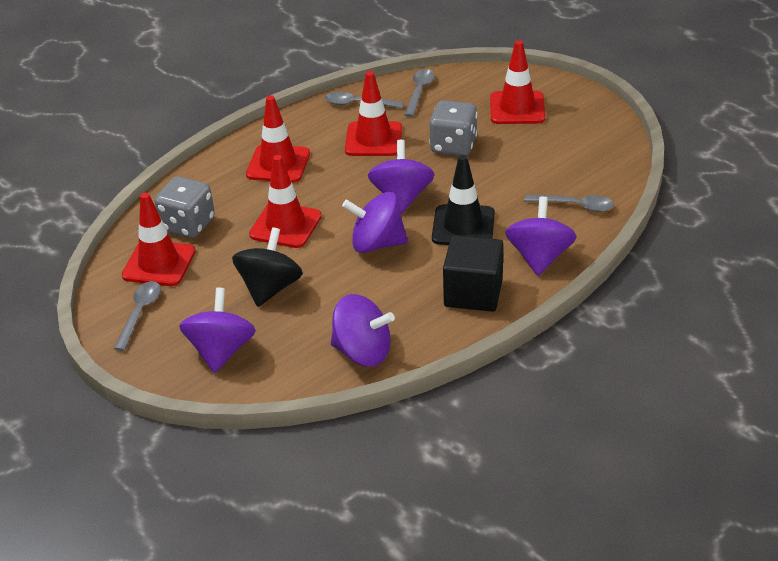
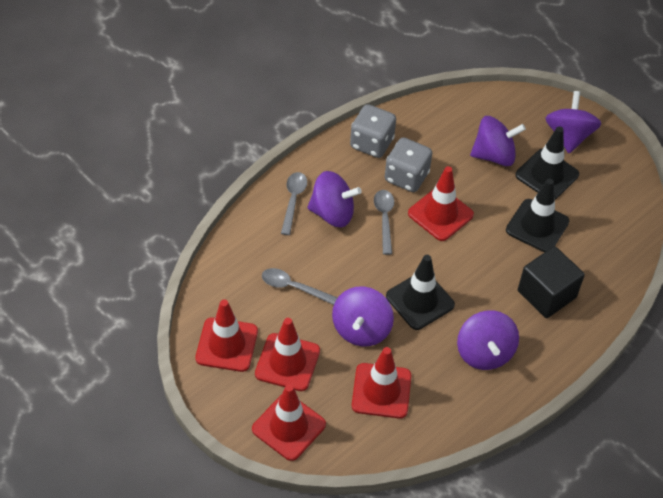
black spinning top: [232,227,303,307] = 1 -> none = 0
black traffic cone: [432,155,495,245] = 1 -> [386,255,455,330] [506,179,569,252] [515,127,579,200] = 3
grey spoon: [114,281,161,351] [325,91,404,108] [404,69,435,117] [524,194,614,212] = 4 -> [262,268,337,305] [281,172,307,235] [374,190,394,255] = 3

